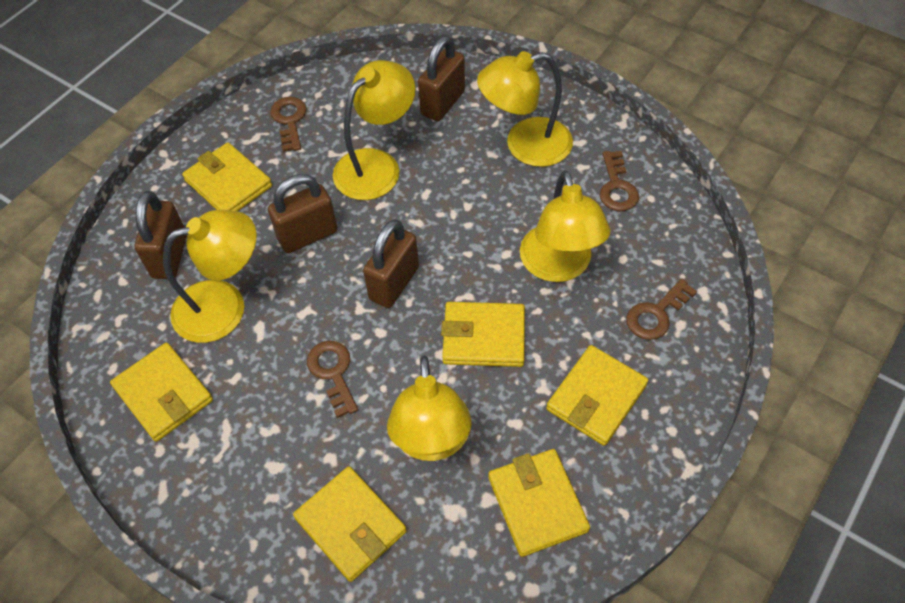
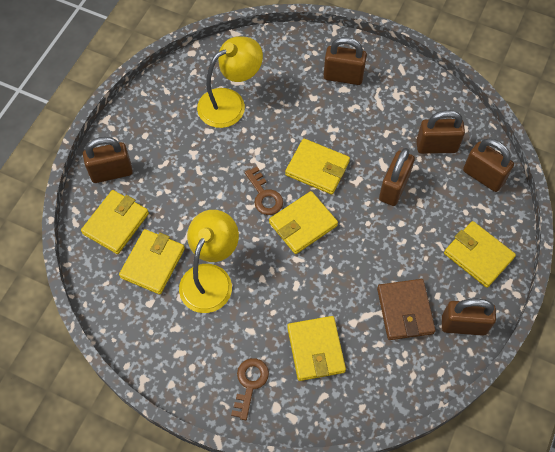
brown key: [270,97,306,152] [307,341,358,418] [600,151,639,211] [626,279,697,340] = 4 -> [231,358,269,420] [245,167,283,215] = 2
brown padlock: [135,191,187,279] [268,174,337,253] [363,219,419,308] [418,36,465,121] = 4 -> [83,137,133,183] [323,37,367,85] [379,148,415,206] [416,110,465,154] [442,299,496,336] [463,138,514,192] = 6
brown wallet: none = 0 -> [377,279,435,340] = 1
yellow lamp: [163,210,256,343] [333,60,415,200] [387,356,472,461] [477,51,573,167] [520,171,610,282] = 5 -> [179,210,239,313] [197,37,263,128] = 2

